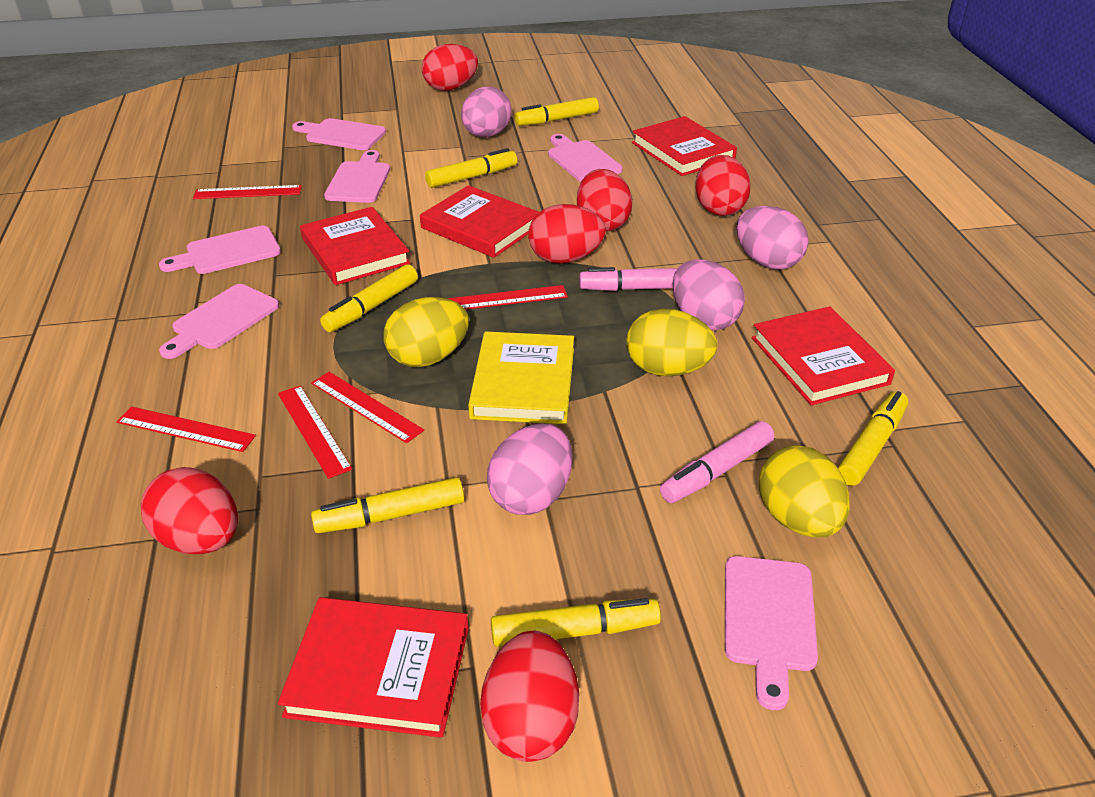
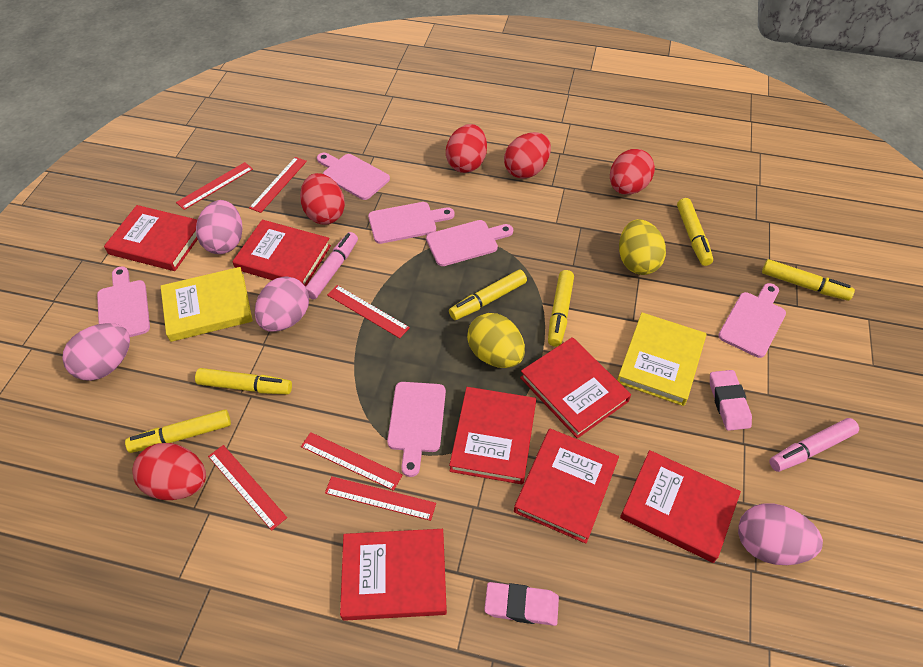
pink eraser: none = 0 -> [484,582,559,626] [710,370,752,431] = 2
red book: [278,597,469,738] [300,207,410,285] [420,185,539,258] [632,116,737,176] [752,306,895,405] = 5 -> [104,205,198,271] [232,220,331,287] [340,529,447,621] [449,387,536,484] [514,429,619,544] [520,337,631,439] [620,450,741,563] = 7
red egg: [141,467,238,554] [422,44,478,91] [480,631,579,762] [528,204,606,263] [577,169,632,232] [695,155,751,216] = 6 -> [132,443,206,500] [300,173,345,225] [446,124,487,173] [504,132,551,179] [610,149,655,195] = 5
red ruler: [117,406,256,452] [193,185,302,199] [278,386,352,479] [311,372,424,443] [447,285,568,310] = 5 -> [176,162,253,210] [208,445,287,531] [249,157,307,213] [301,432,403,491] [325,476,436,521] [327,285,410,338] = 6
yellow book: [468,332,574,424] = 1 -> [161,267,253,342] [617,312,706,406] = 2
yellow egg: [384,297,469,367] [626,308,717,376] [759,445,850,538] = 3 -> [467,313,525,368] [619,219,666,275] = 2

